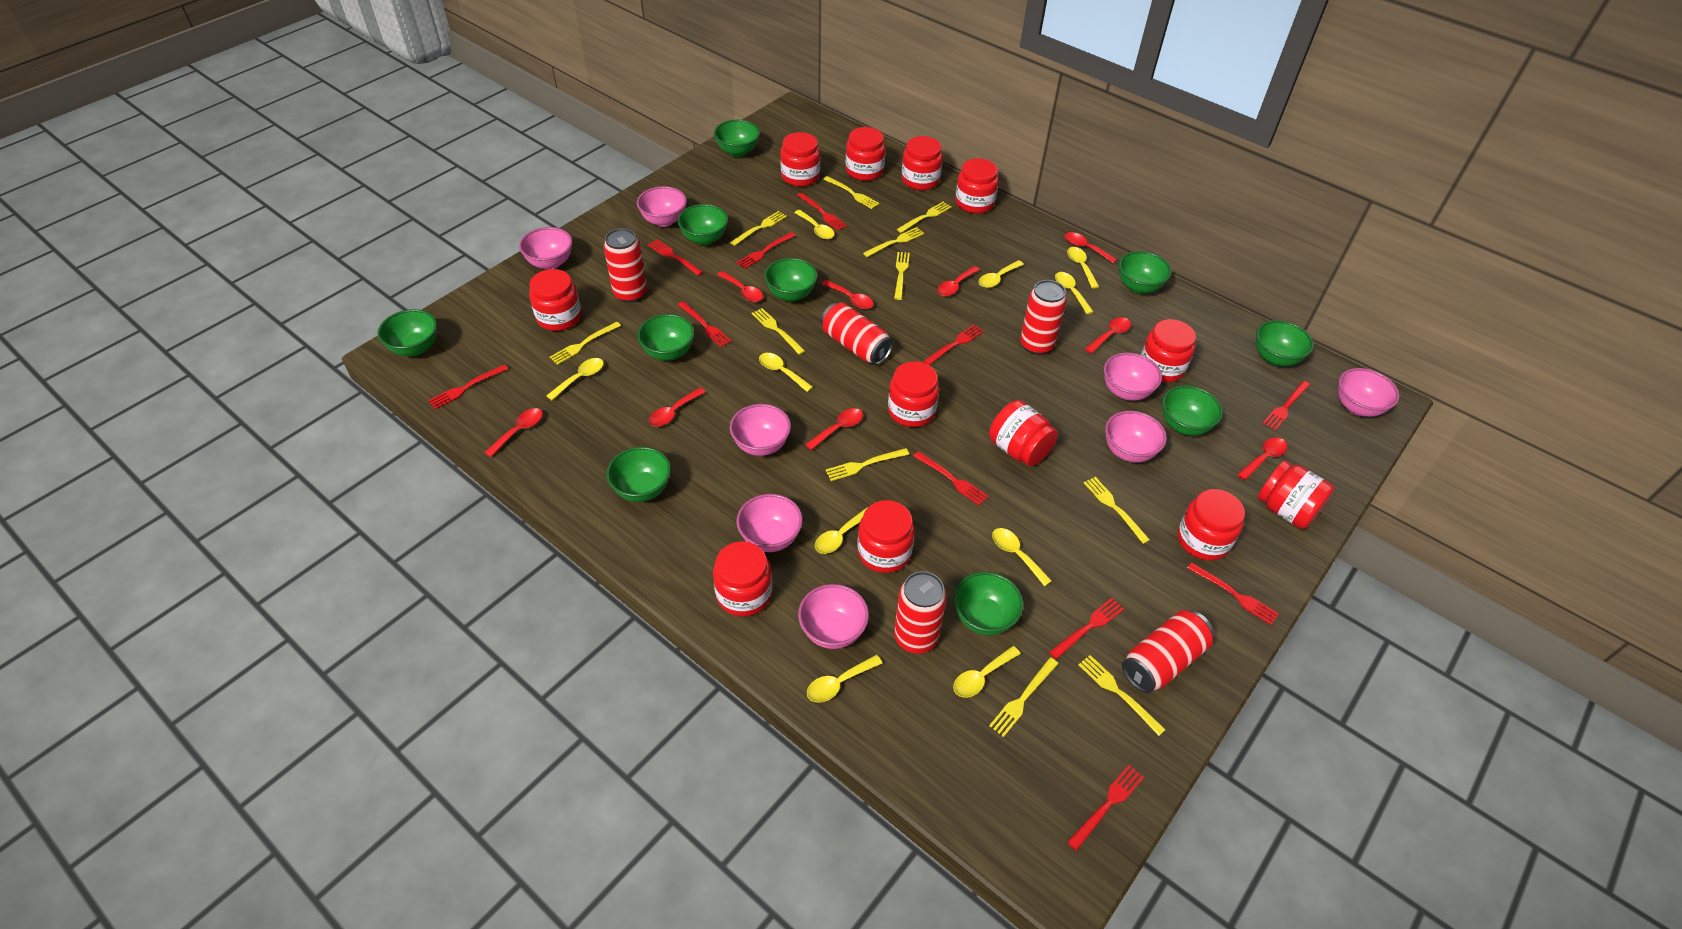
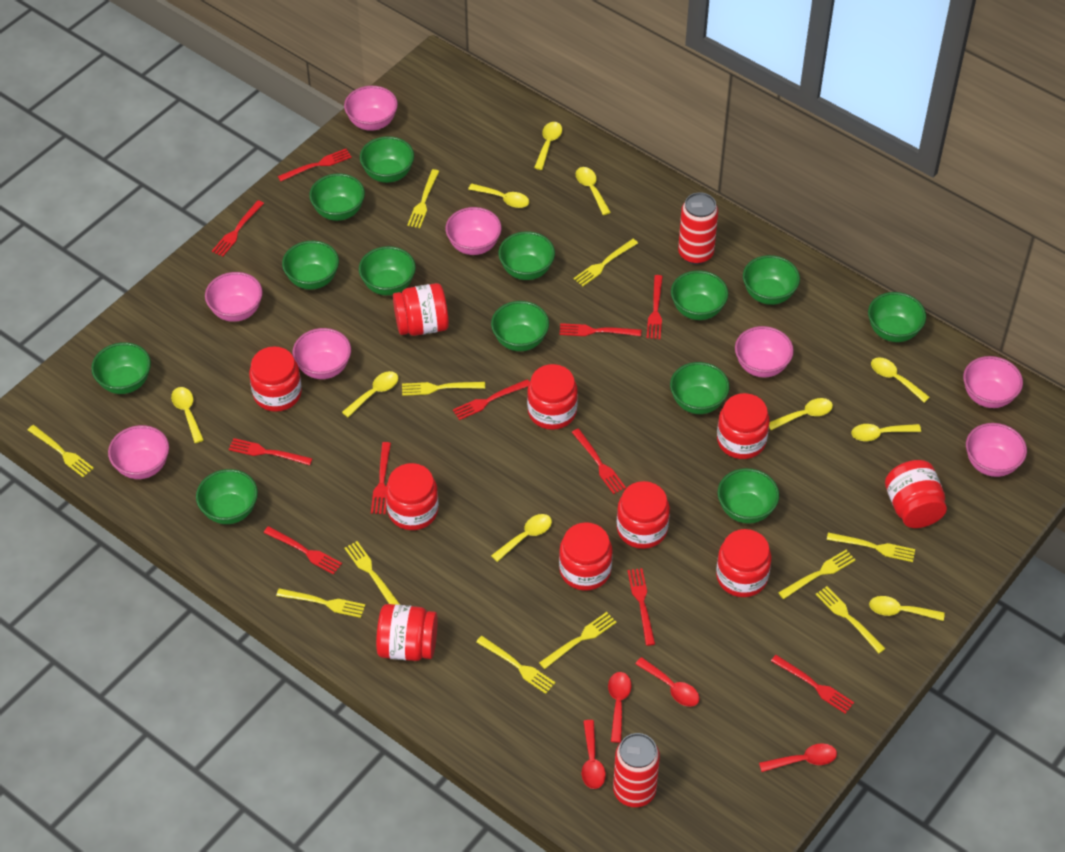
green bowl: [378,309,437,356] [606,447,671,502] [637,314,694,361] [677,204,728,245] [714,120,760,157] [764,258,818,302] [953,572,1023,635] [1119,251,1171,294] [1162,385,1223,436] [1256,320,1314,366] = 10 -> [91,342,151,394] [196,469,258,524] [282,241,339,290] [309,173,365,221] [359,246,416,295] [360,136,414,183] [491,301,549,351] [498,232,555,280] [670,362,730,414] [671,270,728,320] [718,468,779,524] [743,255,800,305] [868,292,926,342] = 13
red can: [604,228,647,303] [821,302,893,365] [894,571,947,654] [1020,280,1067,355] [1122,610,1214,693] = 5 -> [613,733,660,807] [678,192,718,264] = 2
red jar: [529,269,581,331] [713,541,772,616] [780,132,820,187] [846,127,885,181] [858,500,915,573] [888,361,939,427] [901,136,943,190] [955,158,999,214] [989,400,1058,466] [1141,319,1196,382] [1177,489,1245,561] [1258,460,1334,529] = 12 -> [249,346,302,412] [376,604,438,661] [386,463,439,530] [393,283,449,336] [527,364,578,430] [559,522,613,591] [617,481,670,549] [716,529,771,597] [717,393,770,459] [885,460,947,528] = 10
red spoon: [484,408,543,457] [649,388,705,427] [717,271,763,302] [805,408,863,450] [822,280,874,309] [937,266,980,296] [1064,232,1117,263] [1085,317,1131,354] [1237,437,1288,480] = 9 -> [582,720,606,789] [608,672,631,743] [635,657,699,707] [759,743,837,772] = 4

